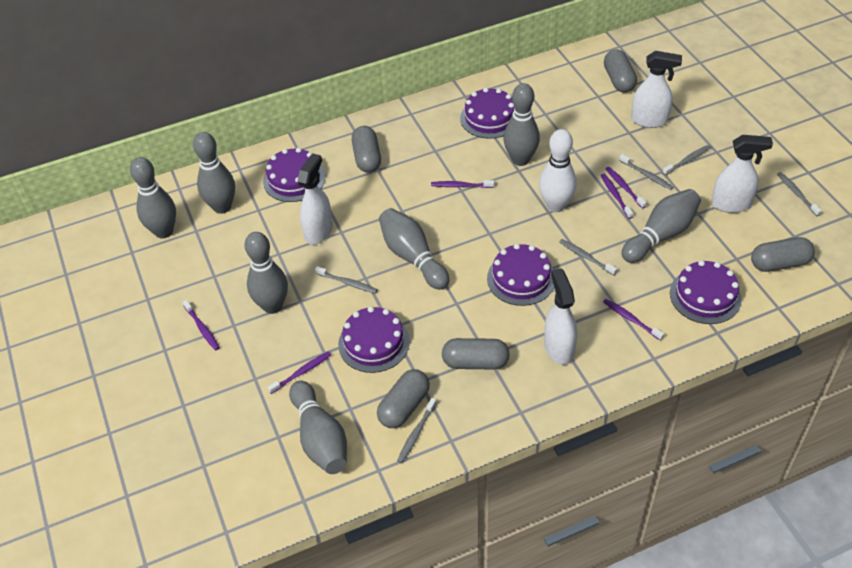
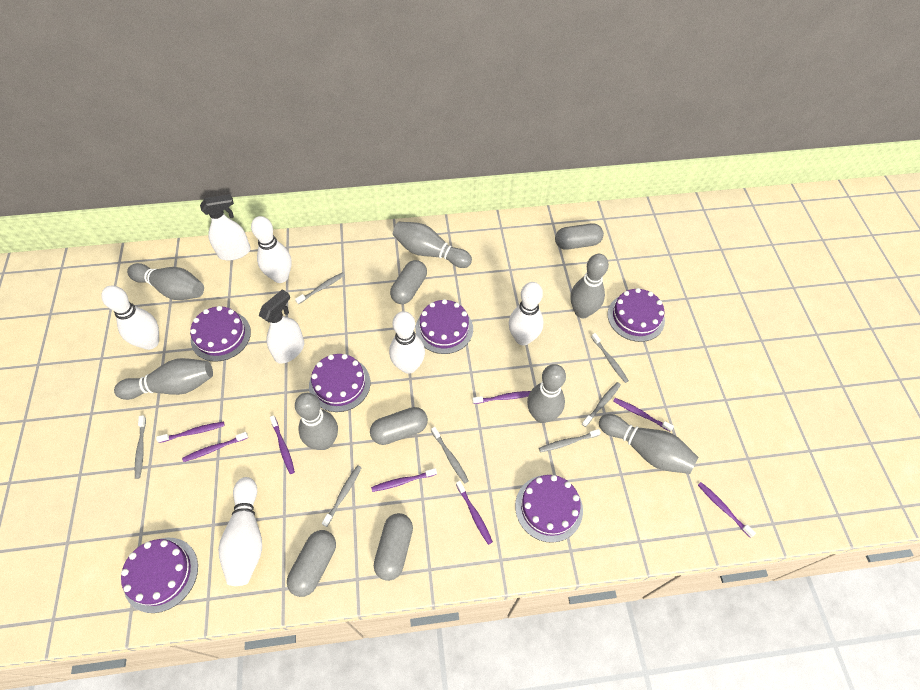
grey toothbrush: [315,266,378,294] [397,398,437,463] [559,239,617,276] [619,154,673,190] [662,145,711,175] [777,172,822,216] = 6 -> [135,415,146,479] [295,272,344,304] [322,465,361,527] [431,427,469,484] [539,429,601,452] [582,382,621,427] [591,333,629,383] = 7
purple cake: [263,148,325,202] [338,306,410,373] [460,88,515,139] [487,244,554,306] [670,260,742,324] = 5 -> [121,538,198,613] [190,306,251,362] [309,354,370,412] [415,299,473,354] [515,475,583,543] [607,288,665,342] = 6
purple toothbrush: [183,300,220,351] [267,351,331,394] [431,180,494,188] [600,173,633,219] [603,299,664,341] [605,167,647,209] = 6 -> [156,422,225,443] [182,432,248,462] [270,415,295,474] [371,468,437,492] [456,481,493,545] [472,391,531,404] [613,398,674,432] [698,482,756,538] = 8
white bowling pin: [539,129,577,212] = 1 -> [101,286,159,350] [218,477,262,586] [251,216,292,283] [389,311,425,374] [509,282,543,345] = 5
white spray bottle: [297,153,333,245] [544,268,577,365] [631,51,682,128] [711,135,773,213] = 4 -> [200,194,251,260] [258,289,304,364] = 2

